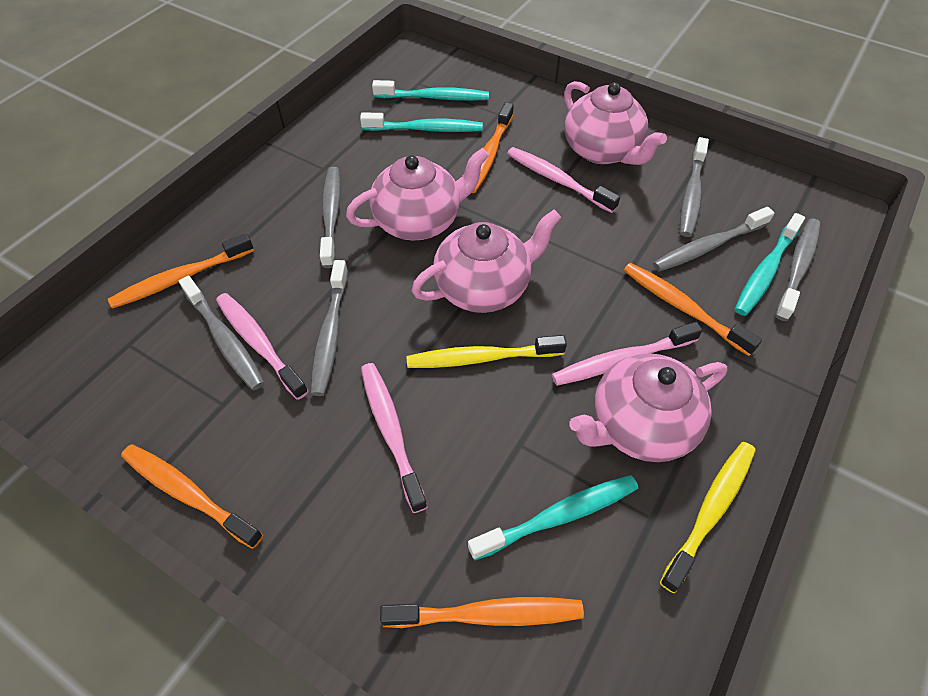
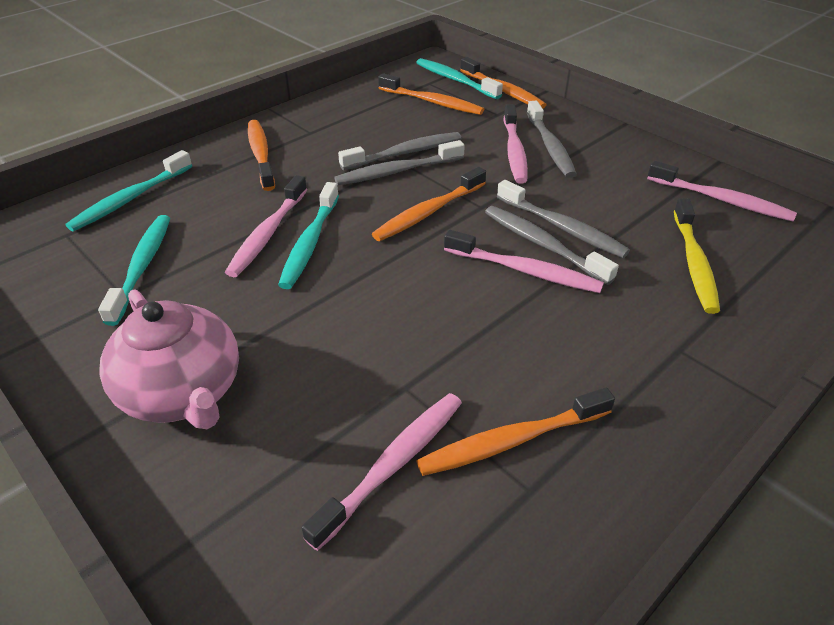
grey toothbrush: [179,275,265,390] [311,260,348,396] [320,167,341,268] [653,207,774,272] [680,137,709,237] [775,219,820,321] = 6 -> [334,140,465,185] [338,132,461,170] [485,206,619,285] [497,180,630,258] [527,101,577,178] = 5
pink teapot: [346,148,489,240] [411,210,561,313] [564,81,667,165] [569,353,727,462] = 4 -> [99,289,239,429] = 1
pink toothbrush: [216,293,309,400] [361,363,428,513] [507,147,620,213] [552,322,703,386] = 4 -> [225,175,307,277] [302,393,462,551] [444,230,604,293] [504,104,528,184] [647,161,797,221] = 5
yellow toothbrush: [407,335,567,368] [660,442,756,593] = 2 -> [674,198,720,314] = 1

